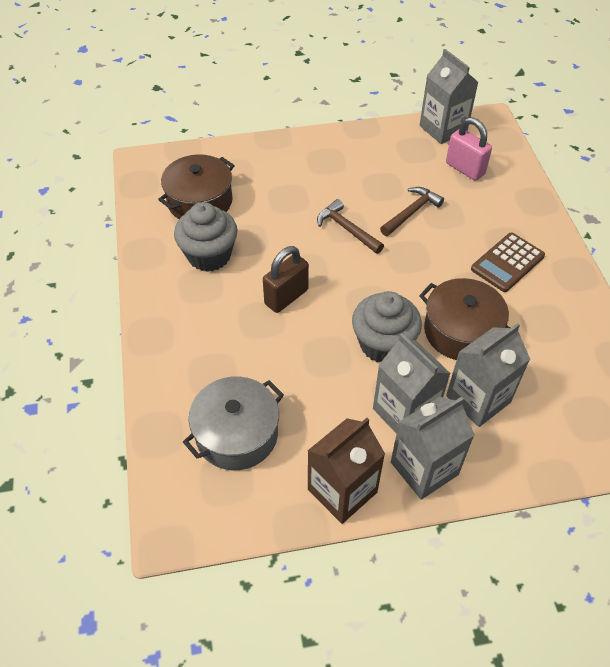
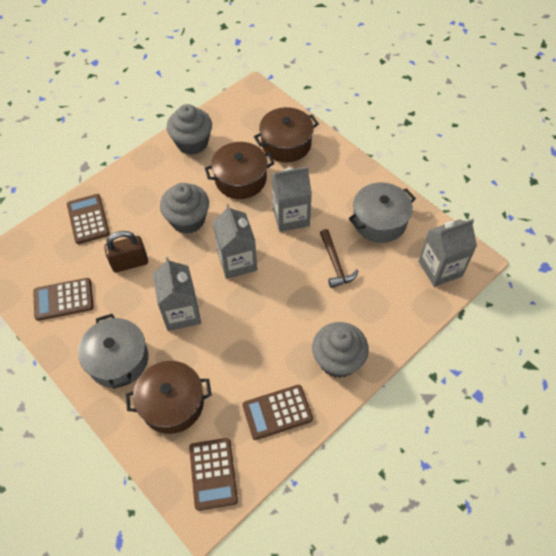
brown calculator: [471,233,545,292] = 1 -> [33,278,94,321] [67,194,110,244] [189,438,238,511] [242,385,313,440] = 4
brown carton: [308,418,385,524] = 1 -> none = 0
brown hammer: [317,199,384,254] [380,187,444,236] = 2 -> [320,229,358,288] = 1
brown pot: [158,154,235,219] [419,278,510,360] = 2 -> [126,361,211,434] [205,142,274,199] [254,107,319,162] = 3
grey cupcake: [174,202,238,272] [352,291,422,362] = 2 -> [160,183,209,234] [167,104,212,155] [312,322,369,378] = 3
grey pot: [183,376,284,470] = 1 -> [78,314,148,389] [349,182,416,243] = 2
pink padlock: [446,117,492,181] = 1 -> none = 0

